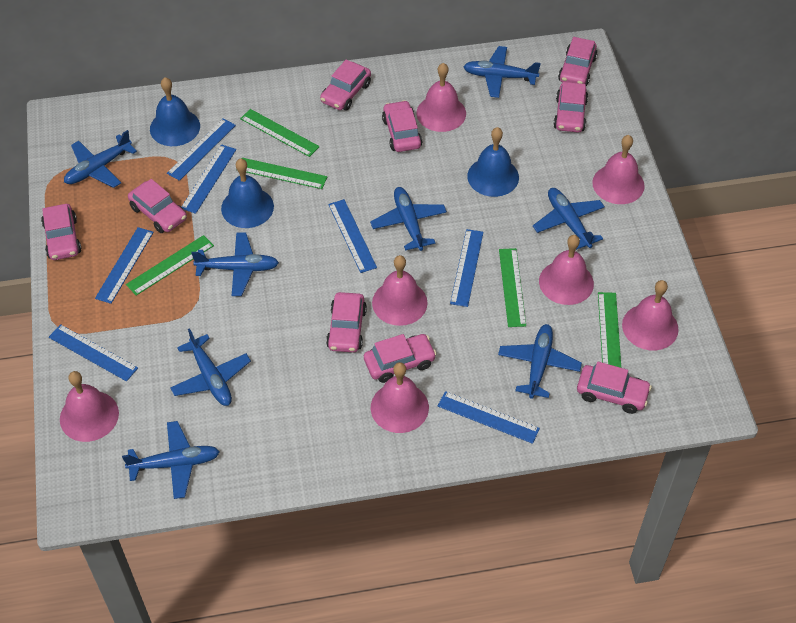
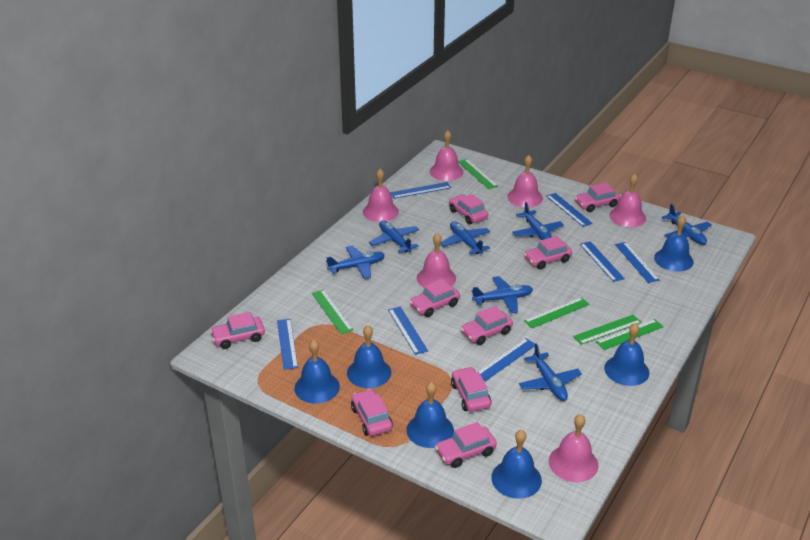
blue bell: [150,77,200,146] [221,158,274,228] [467,127,519,197] = 3 -> [294,339,340,403] [347,325,391,388] [406,382,454,448] [491,430,542,499] [604,323,649,386] [654,215,694,271] = 6
blue plane: [64,130,137,188] [122,421,220,499] [170,328,251,406] [191,232,279,296] [370,187,447,251] [463,46,541,98] [498,324,582,399] [533,188,605,250] = 8 -> [326,246,385,279] [369,220,419,253] [440,221,490,254] [471,276,533,313] [512,202,564,240] [519,343,582,401] [662,204,712,245] = 7
pink bell: [60,371,119,442] [371,362,429,433] [372,255,428,326] [416,63,466,132] [539,235,594,305] [592,135,645,204] [622,280,679,350] = 7 -> [363,169,399,222] [417,233,456,288] [430,130,463,181] [508,155,543,207] [549,414,598,482] [609,174,646,227] = 6

